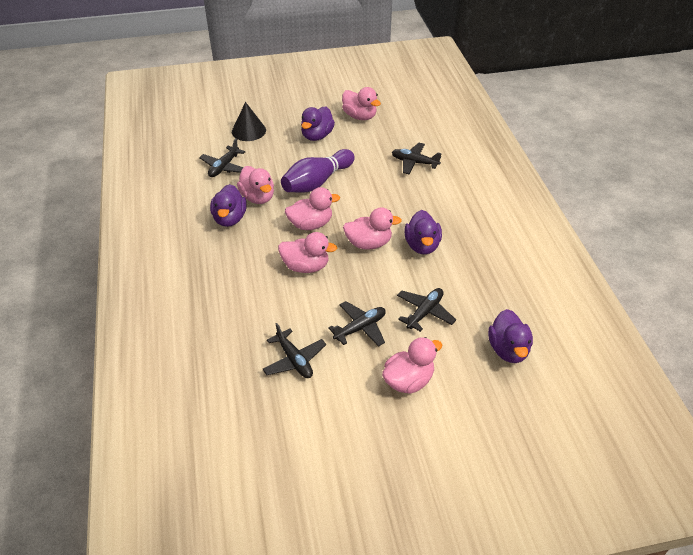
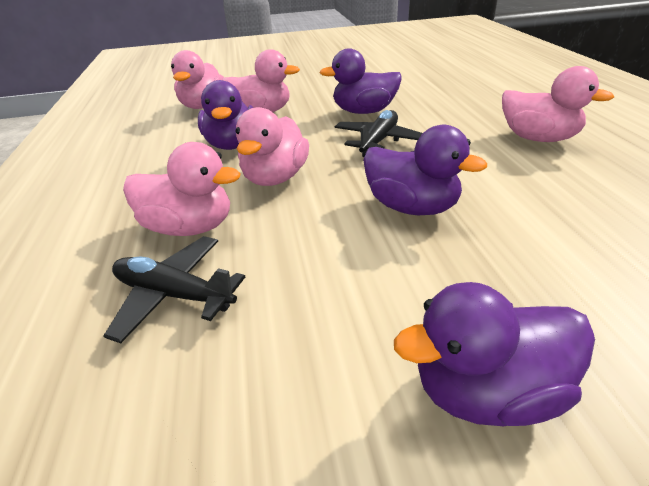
black cone: [232,102,266,141] = 1 -> none = 0
black plane: [199,138,245,177] [262,323,326,378] [328,301,386,347] [392,143,442,174] [397,288,456,332] = 5 -> [104,236,245,343] [335,110,422,157] = 2
pink duck: [237,166,274,204] [278,232,337,273] [285,187,340,230] [342,87,381,120] [343,207,402,250] [382,337,442,394] = 6 -> [123,142,240,236] [171,50,224,109] [222,49,300,112] [235,107,309,186] [502,66,614,142] = 5
purple bowling pin: [281,149,355,193] = 1 -> none = 0

